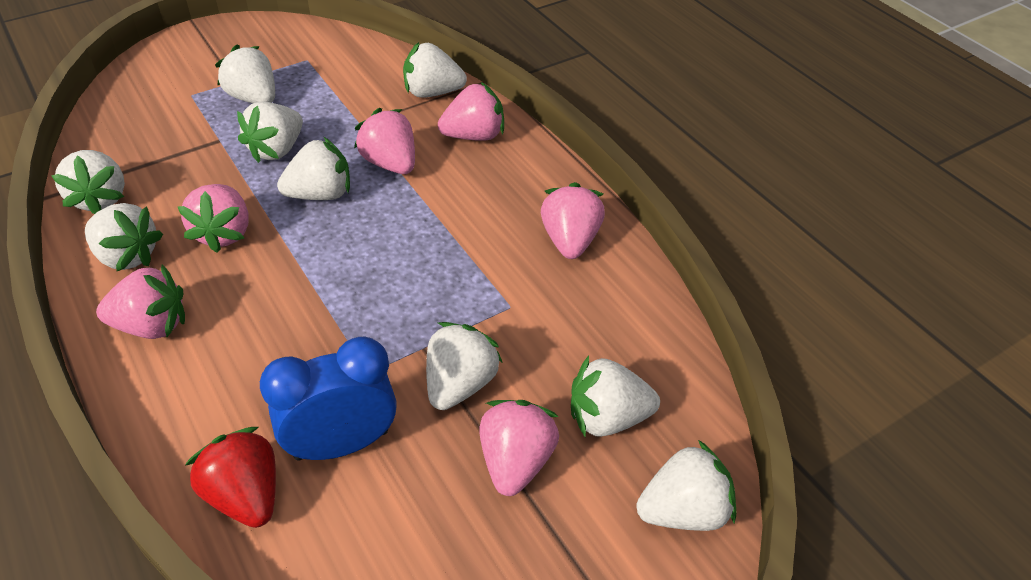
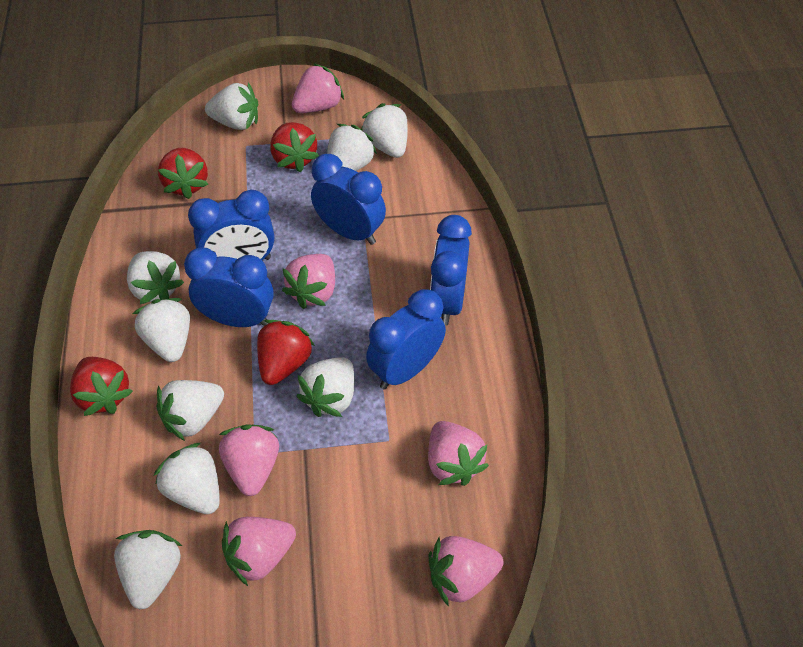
blue clock: [260,337,397,461] = 1 -> [184,247,274,327] [188,190,275,260] [311,154,386,245] [366,289,446,389] [430,215,472,325] = 5
red strawberry: [185,427,276,528] = 1 -> [70,357,133,416] [158,148,208,199] [257,320,315,385] [270,122,319,172] = 4

